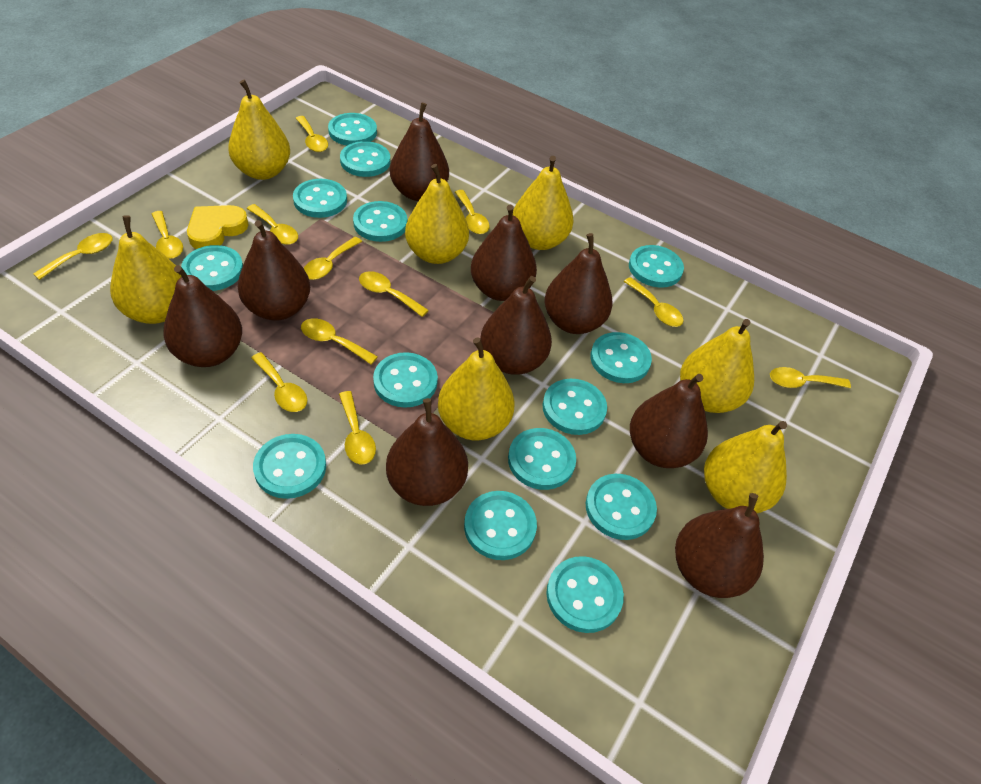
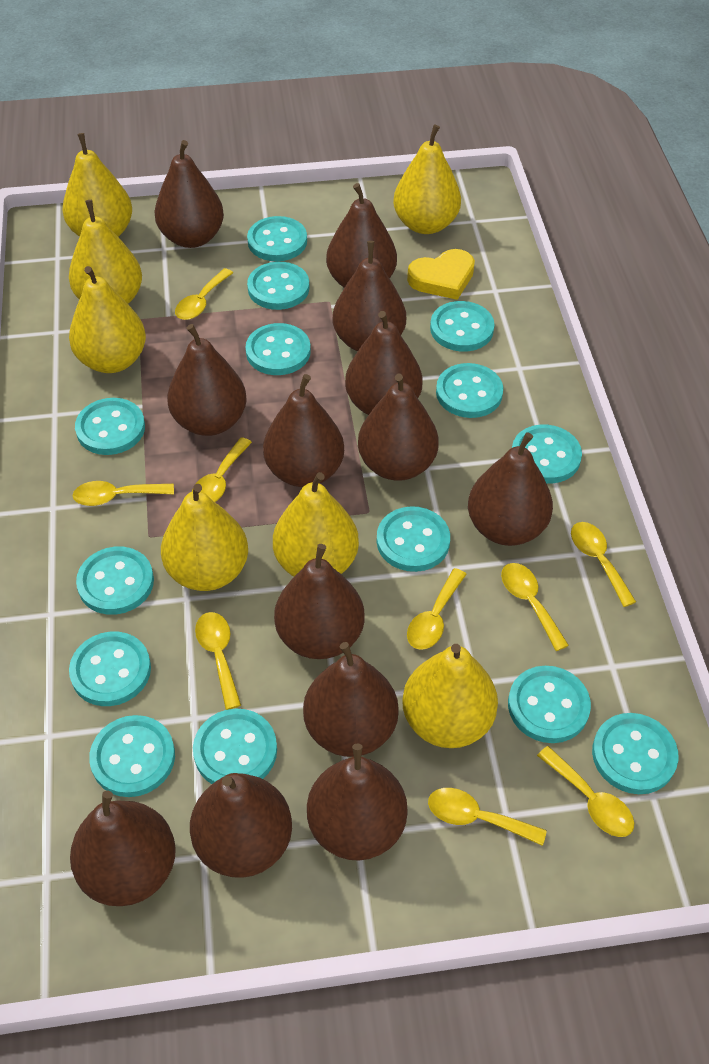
brown pear: [163,265,242,367] [238,220,310,321] [386,398,468,506] [390,102,449,201] [471,205,537,301] [480,276,552,375] [545,233,613,334] [630,374,708,468] [675,493,764,598] = 9 -> [70,791,176,906] [154,140,224,248] [167,324,247,436] [190,773,292,878] [263,374,344,487] [274,544,364,659] [303,642,399,757] [307,743,407,861] [326,183,397,288] [333,241,406,351] [345,311,423,415] [358,374,439,481] [468,432,553,546] = 13
yellow spoon: [33,233,113,280] [152,211,183,259] [247,204,298,245] [251,352,307,412] [296,116,328,152] [301,318,378,365] [304,237,362,280] [339,391,376,464] [359,271,429,317] [455,190,489,234] [623,277,683,327] [770,367,851,388] = 12 -> [73,481,174,506] [175,268,233,320] [192,437,252,502] [195,612,241,710] [407,568,467,650] [428,788,547,846] [501,563,569,651] [537,746,634,837] [571,522,636,607] = 9

